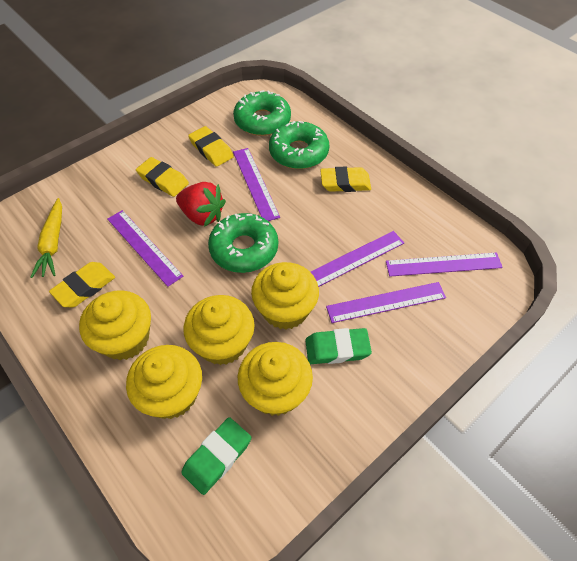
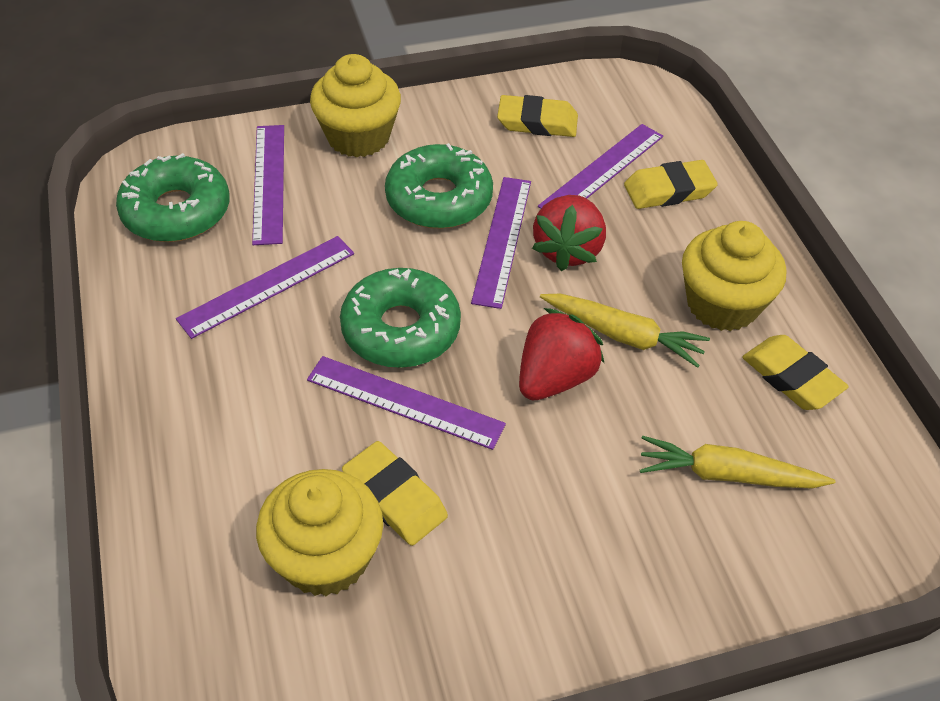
green eraser: [181,417,251,495] [305,328,372,364] = 2 -> none = 0
red strawberry: [176,182,226,227] = 1 -> [519,308,605,400] [532,195,606,271] = 2
yellow carrot: [31,198,62,278] = 1 -> [540,294,710,368] [640,436,835,489] = 2
yellow cupcake: [79,290,151,360] [126,345,202,419] [183,295,255,365] [238,342,313,416] [251,262,319,330] = 5 -> [256,469,383,596] [310,54,401,157] [682,221,786,331] = 3

